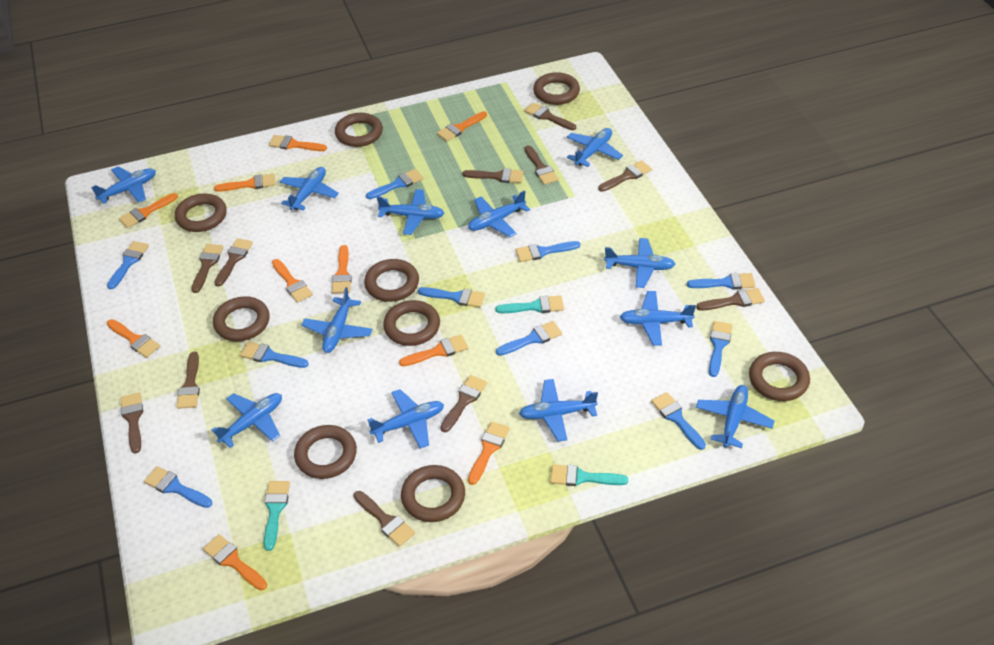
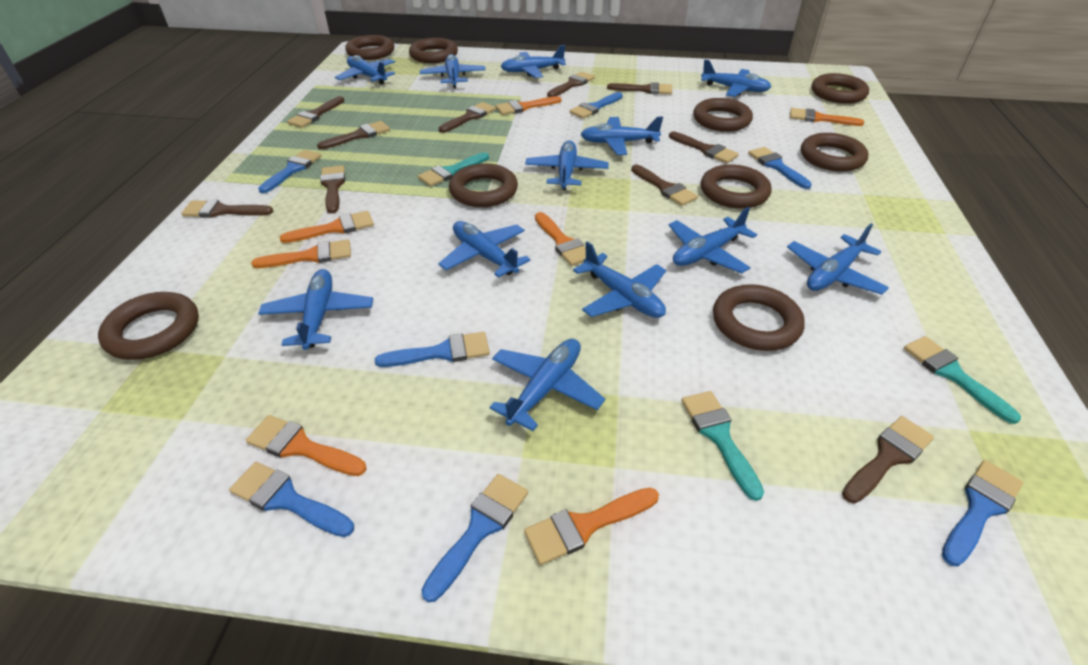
blue brush: [107,241,149,289] [144,466,212,508] [240,342,309,368] [366,169,424,199] [418,287,485,307] [496,321,562,356] [516,241,580,262] [651,392,706,450] [687,273,756,290] [709,321,733,377] = 10 -> [229,462,354,537] [258,150,321,193] [375,332,490,367] [421,474,528,603] [569,92,623,119] [748,147,812,189] [942,460,1023,567] = 7
brown brush: [120,393,143,453] [176,352,200,409] [191,244,223,293] [214,238,253,287] [354,491,415,547] [440,375,487,432] [462,168,523,183] [524,102,576,130] [524,145,559,185] [598,160,652,192] [696,288,765,311] = 11 -> [181,199,273,218] [287,96,344,128] [317,121,390,149] [320,165,345,213] [439,102,496,133] [547,72,595,97] [607,82,672,94] [631,165,698,206] [669,131,739,163] [842,416,934,503] = 10
orange brush: [107,319,160,358] [119,193,178,228] [203,534,267,590] [214,173,276,192] [269,135,327,151] [272,259,313,303] [332,245,352,293] [399,334,468,366] [437,111,487,142] [468,422,510,485] = 10 -> [246,415,367,476] [251,239,351,268] [280,211,374,243] [496,96,562,115] [524,487,659,565] [535,212,586,266] [790,108,864,126] = 7

